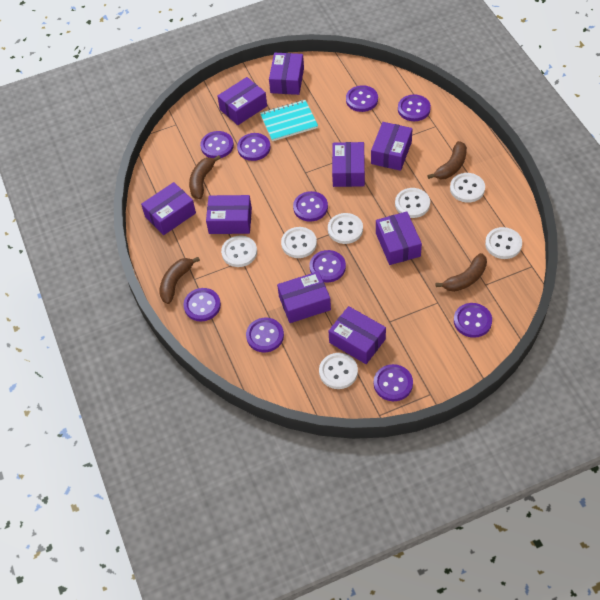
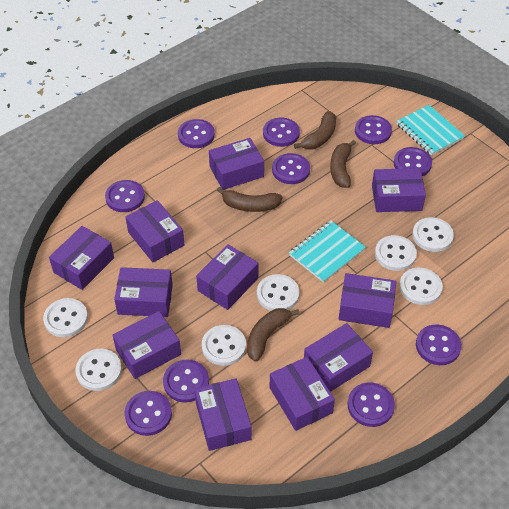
purple box: [141,182,196,235] [206,195,252,234] [217,77,267,125] [269,53,304,95] [277,271,331,323] [329,306,386,364] [332,142,365,187] [371,122,413,171] [376,211,422,265] = 9 -> [49,226,114,290] [113,311,181,379] [114,267,173,317] [125,200,185,262] [194,378,252,451] [196,244,259,310] [209,138,264,190] [270,357,335,431] [304,323,373,392] [339,273,396,328] [372,168,426,212] = 11
turquoise notebook: [260,100,318,141] = 1 -> [289,221,366,283] [397,105,465,156] = 2

